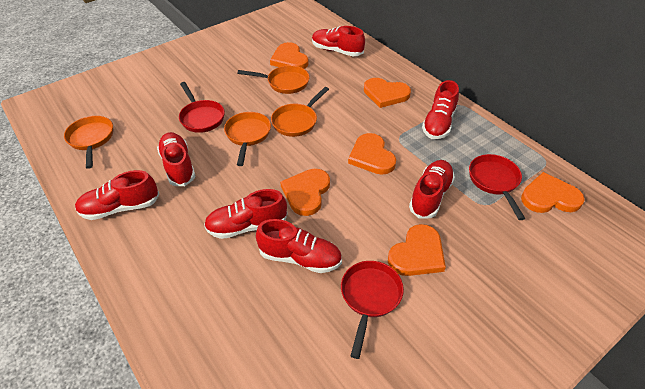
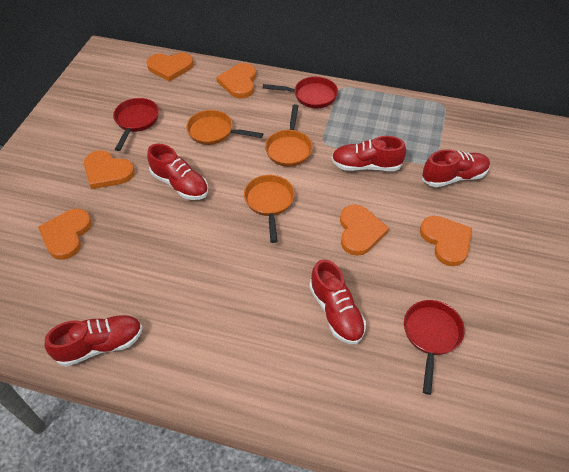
orange pan: [64,116,113,169] [224,112,271,166] [237,65,309,94] [271,87,329,137] = 4 -> [186,110,263,145] [244,175,295,243] [265,104,313,167] = 3
red shoe: [75,170,159,220] [157,132,195,186] [204,189,288,239] [256,219,342,273] [312,26,365,56] [409,160,455,219] [422,80,459,139] = 7 -> [45,315,143,367] [147,144,208,200] [309,259,366,344] [331,136,406,171] [422,149,490,187] = 5

